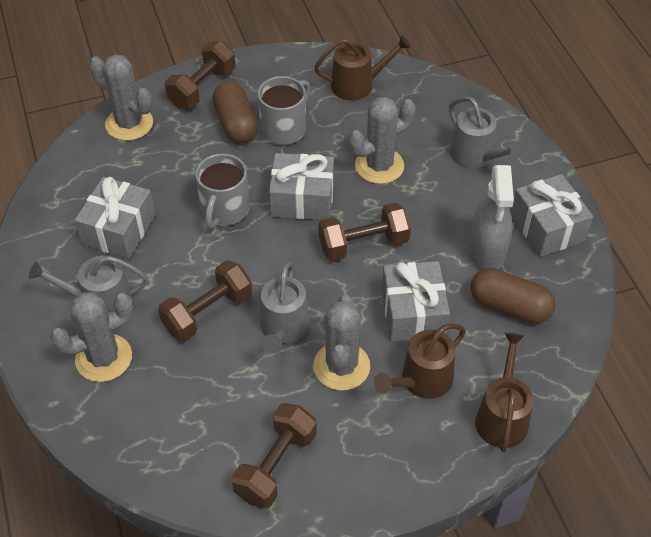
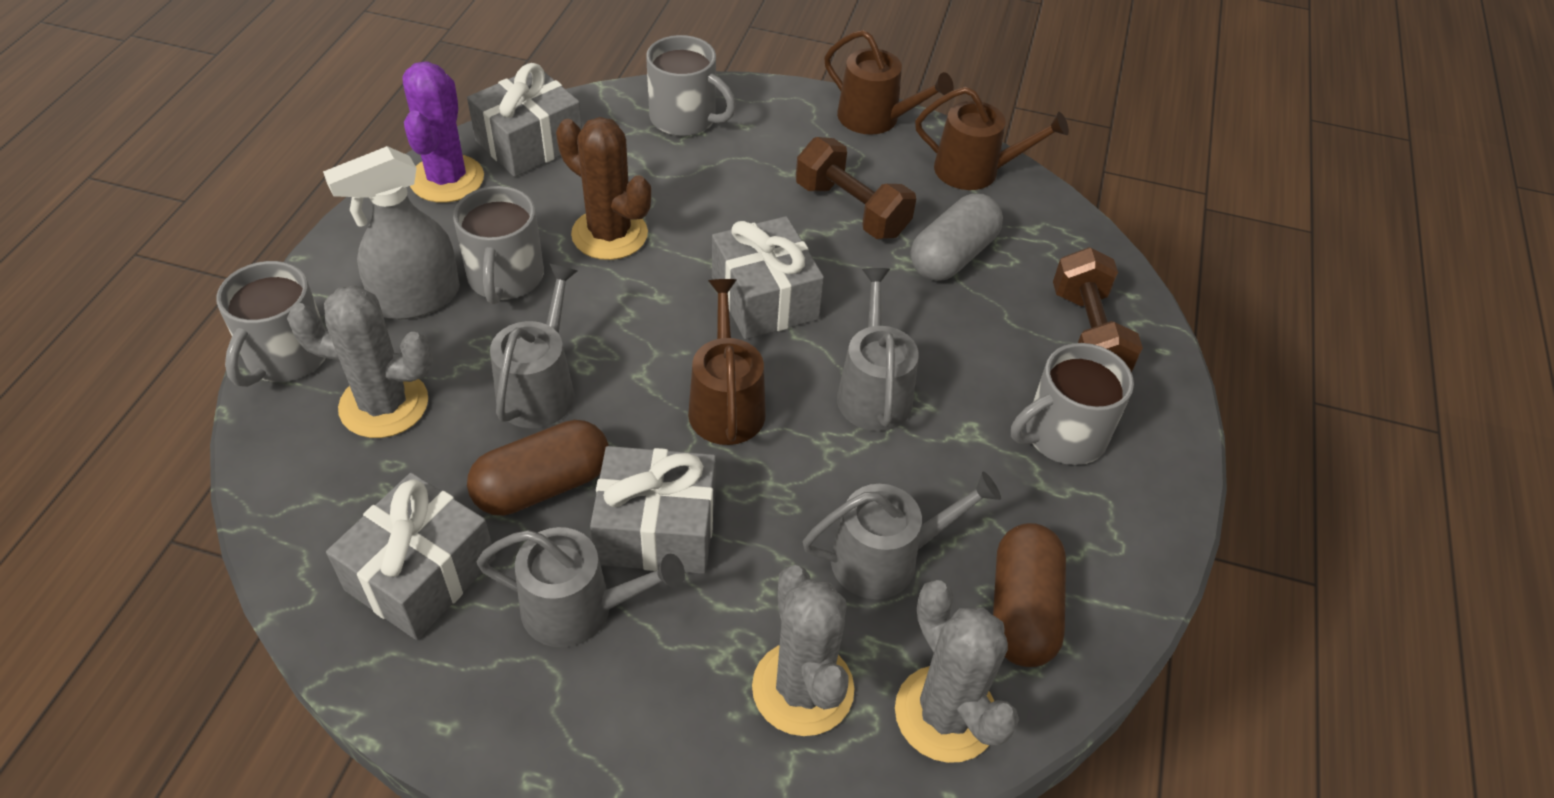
brown cactus: none = 0 -> [556,117,651,260] = 1
brown dumbbell: [158,260,252,341] [165,41,236,108] [232,403,317,509] [319,202,411,261] = 4 -> [796,137,916,239] [1053,247,1143,372] = 2
grey cactus: [50,292,134,382] [89,54,153,141] [313,295,370,390] [348,97,416,184] = 4 -> [287,285,433,438] [752,565,855,736] [895,580,1019,763] = 3
grey capsule: none = 0 -> [911,193,1003,281] = 1
grey mug: [195,153,250,229] [257,76,311,145] = 2 -> [216,261,326,387] [453,186,544,304] [646,35,736,136] [1011,343,1134,465] = 4
grey watering can: [29,256,148,313] [260,262,310,353] [449,96,523,168] = 3 -> [477,527,685,648] [490,264,577,428] [803,471,1001,599] [837,268,919,431] = 4
purple cactus: none = 0 -> [403,61,484,203] = 1

